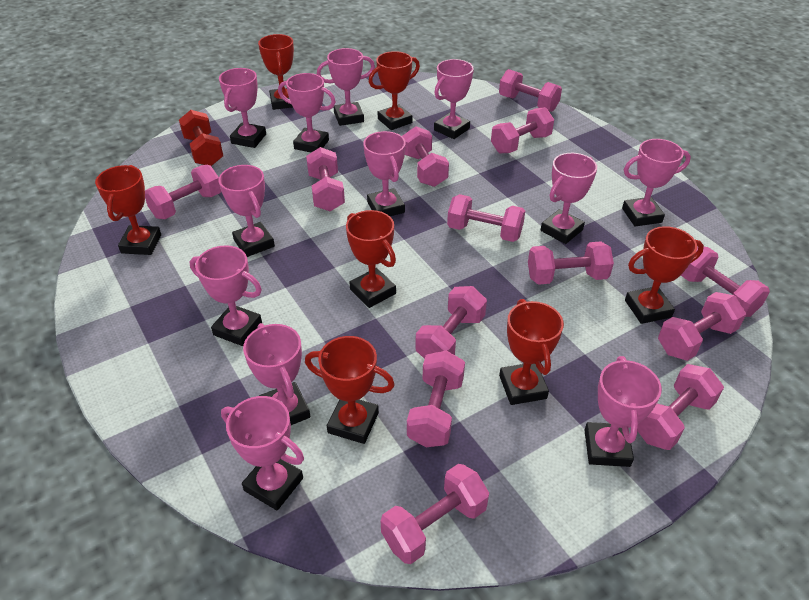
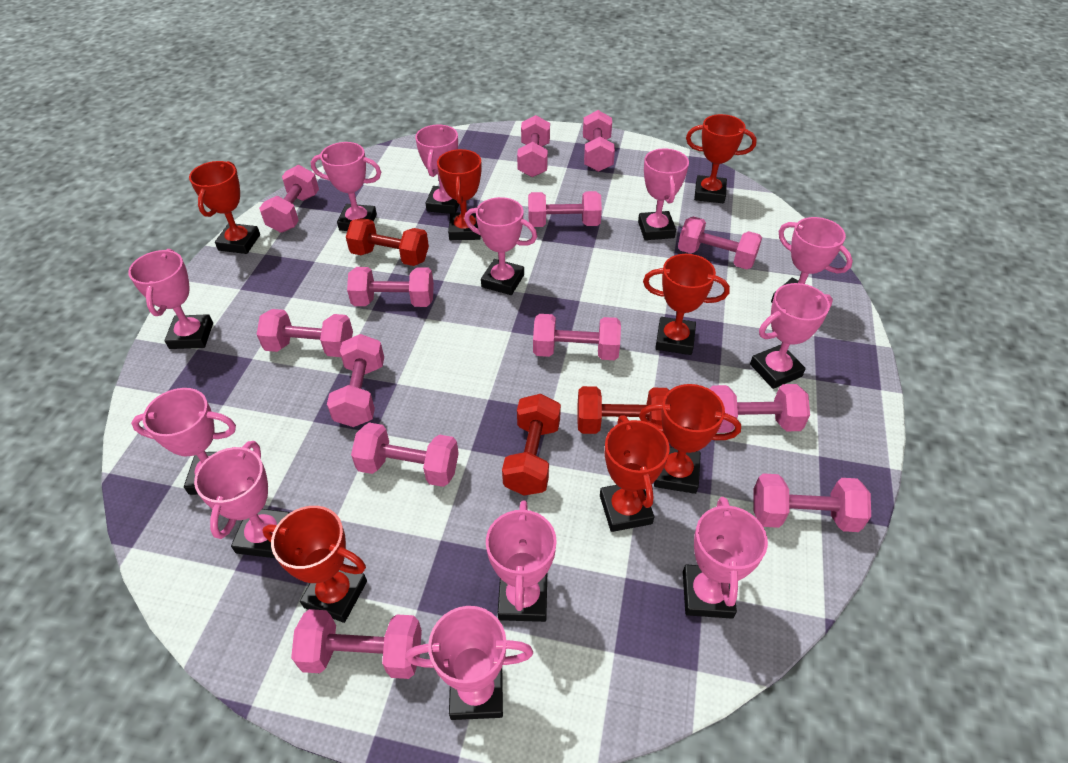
red dumbbell: [179,110,223,166] = 1 -> [346,218,429,266] [502,394,561,495] [577,386,670,434] = 3

